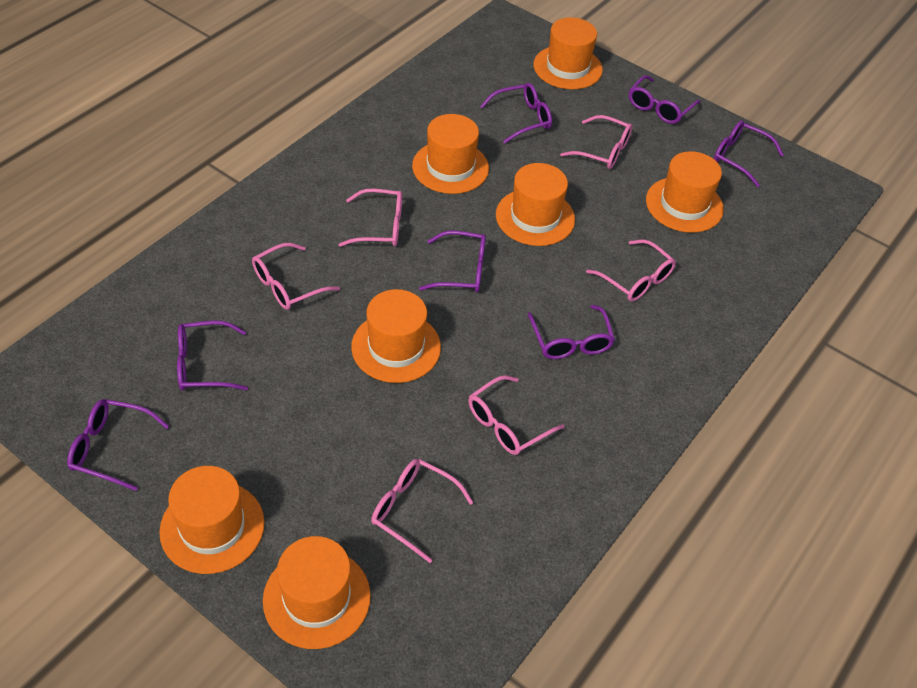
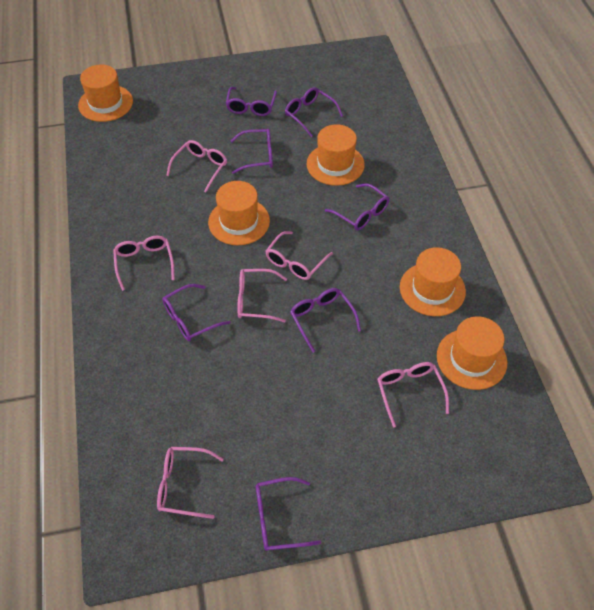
orange hat: [159,466,264,574] [263,536,370,649] [351,289,441,383] [412,114,489,194] [496,163,575,246] [534,17,603,89] [646,151,724,233] = 7 -> [78,65,133,122] [208,181,270,245] [306,124,365,186] [400,247,466,316] [437,316,507,390] = 5

